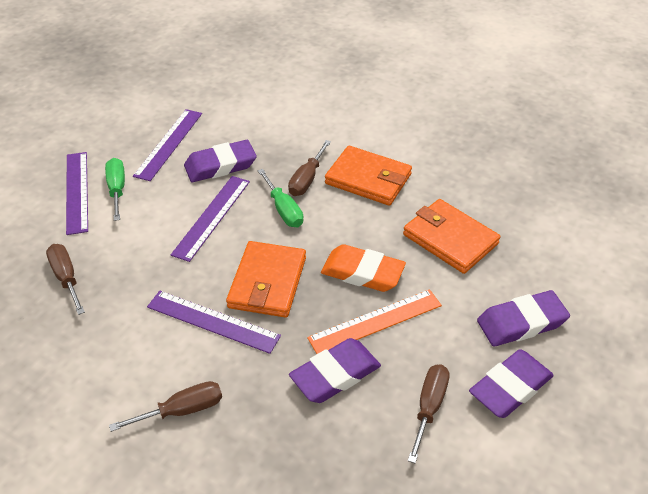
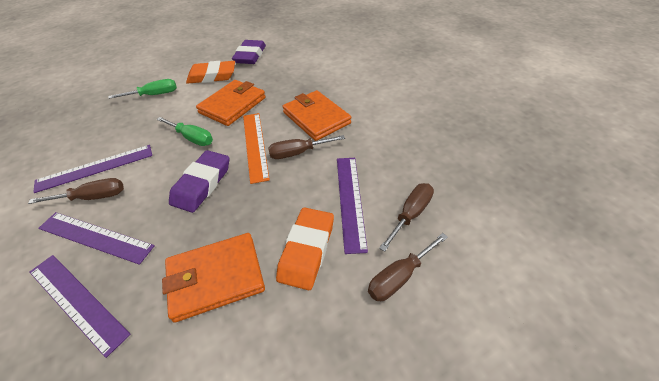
orange eraser: [321,244,406,292] = 1 -> [186,61,235,84] [276,207,334,290] = 2
purple eraser: [184,140,257,182] [289,338,381,403] [469,349,554,418] [477,290,570,346] = 4 -> [169,150,229,213] [232,40,266,64] = 2

